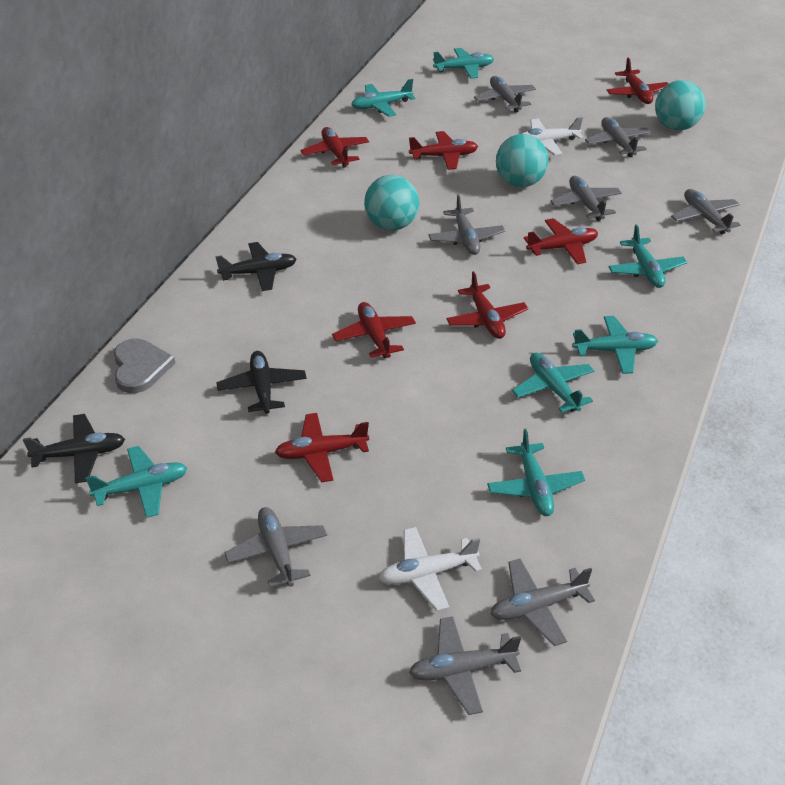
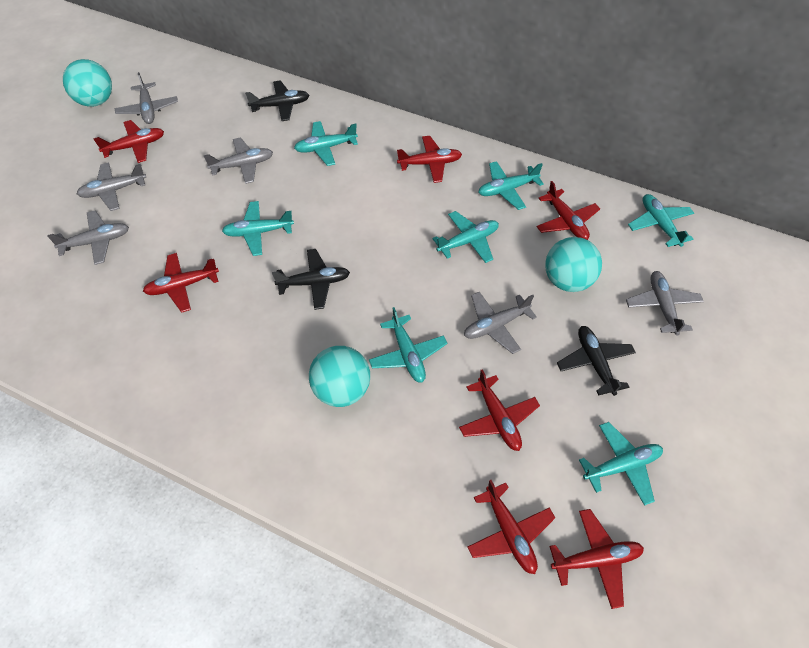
grey heart: [114,339,175,393] = 1 -> none = 0
grey plane: [224,507,327,587] [409,616,521,715] [428,195,505,255] [474,76,536,112] [491,559,595,646] [550,176,622,221] [585,117,651,157] [671,189,740,234] = 8 -> [47,210,129,265] [77,162,146,211] [115,72,178,124] [204,137,273,184] [464,292,537,354] [626,271,704,336] = 6
white plane: [378,527,482,611] [521,117,583,156] = 2 -> none = 0

